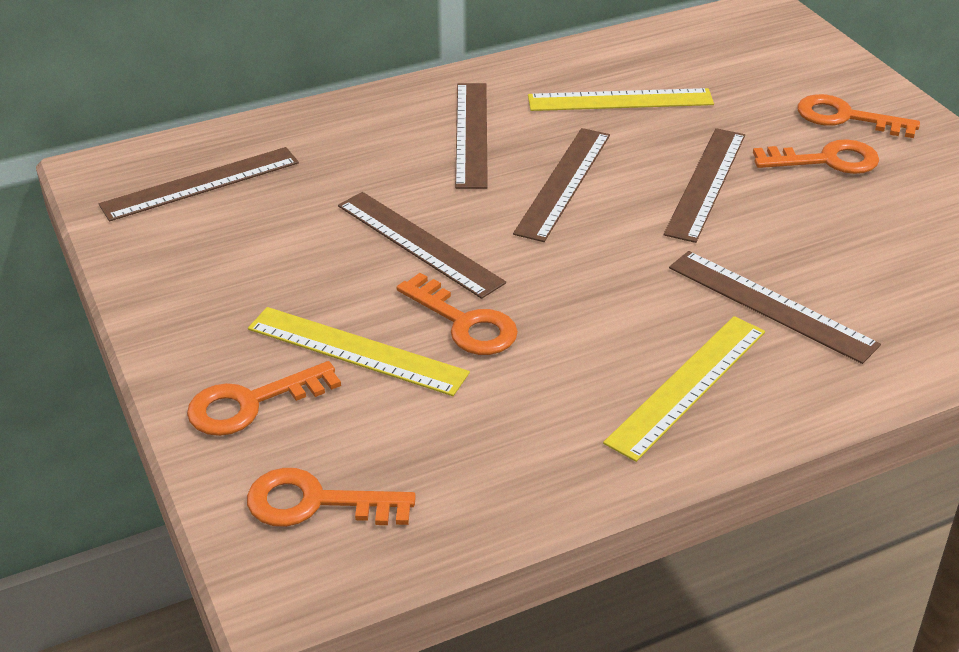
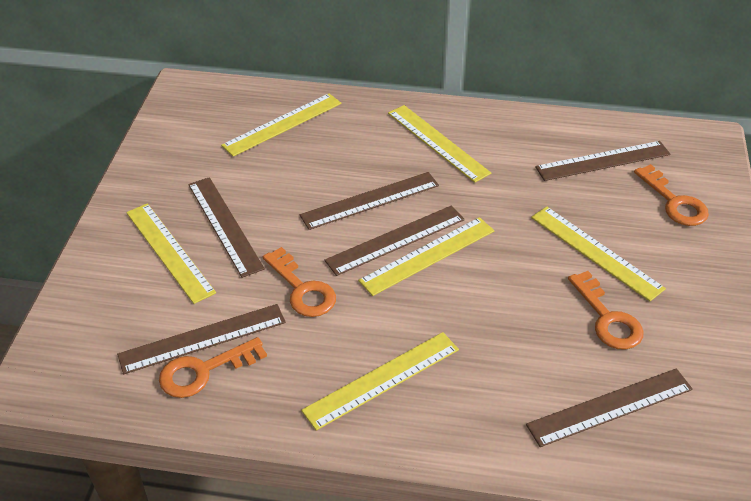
orange key: [187,361,341,436] [247,468,416,527] [397,273,518,355] [753,139,879,174] [797,94,920,138] = 5 -> [159,337,267,398] [263,247,336,317] [568,271,643,350] [634,164,709,226] = 4
yellow ruler: [248,307,470,396] [528,88,714,111] [603,316,765,462] = 3 -> [126,203,216,304] [221,94,341,157] [301,332,459,431] [358,217,494,296] [388,105,491,183] [531,207,666,301] = 6

